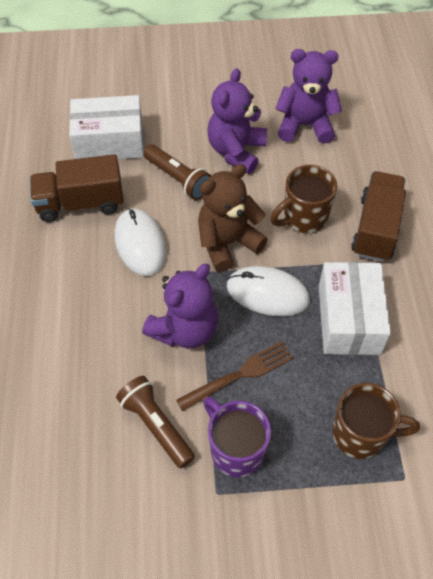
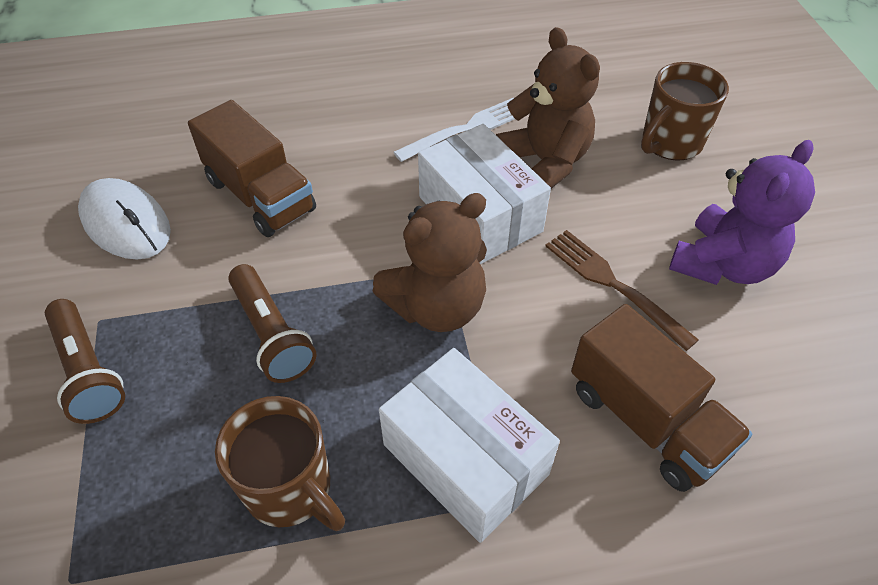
brown teddy bear: [198,164,268,272] = 1 -> [372,193,487,332] [496,27,600,188] = 2
purple mug: [203,397,271,477] = 1 -> none = 0
purple teddy bear: [142,264,218,349] [207,68,267,174] [275,49,342,144] = 3 -> [669,140,815,285] = 1
white fork: none = 0 -> [393,98,515,162] = 1
white mouse: [115,208,166,276] [227,266,310,316] = 2 -> [78,178,171,260] = 1

